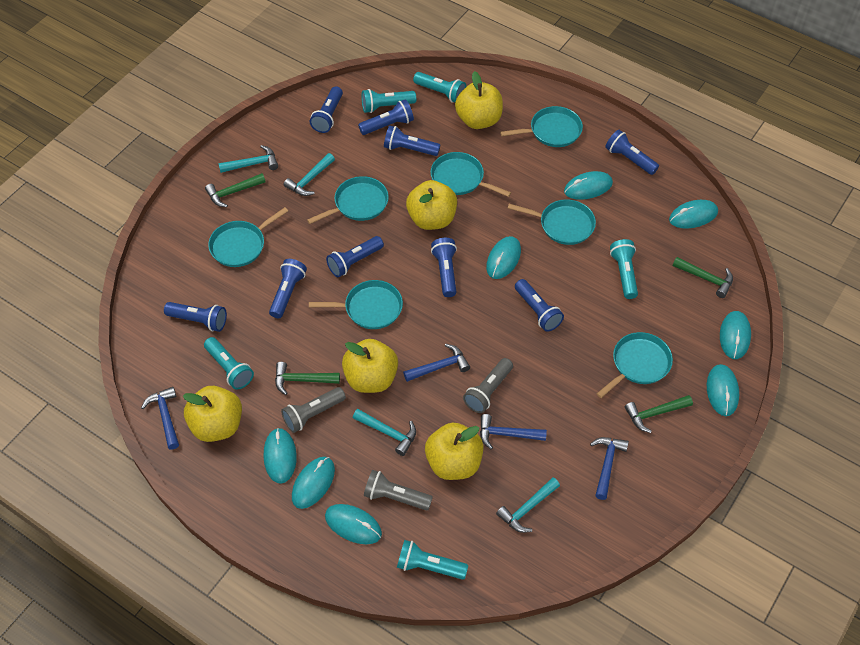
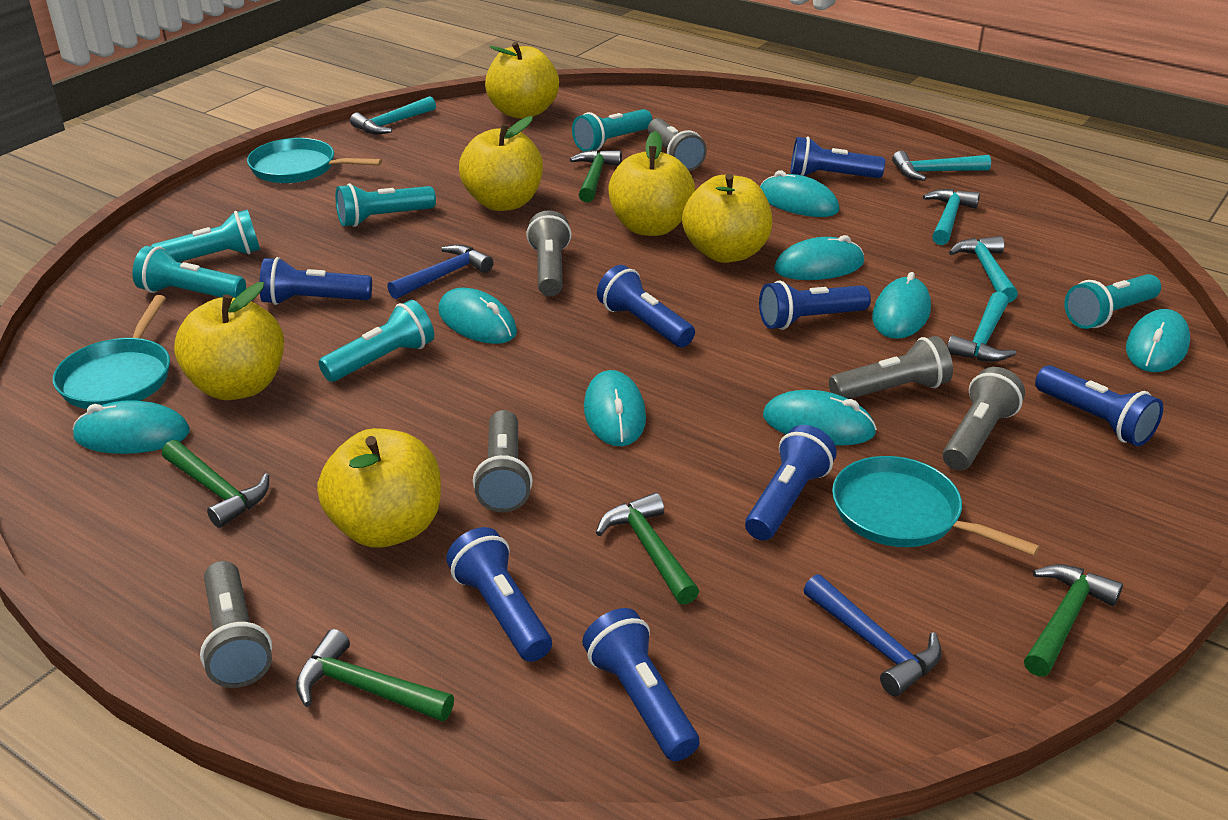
blue flashlight: [164,302,227,332] [269,259,307,318] [310,87,343,133] [326,236,384,277] [358,99,414,135] [384,125,440,156] [431,238,457,297] [515,279,564,332] [605,130,659,175] = 9 -> [259,257,372,305] [446,527,552,662] [582,608,699,761] [597,265,695,347] [745,425,837,541] [759,281,871,330] [791,136,885,178] [1035,365,1163,446] = 8
blue hammer: [141,387,179,450] [403,344,470,382] [480,414,547,449] [590,437,629,500] = 4 -> [387,244,493,299] [804,574,942,697] = 2
green hammer: [205,173,266,207] [275,362,340,395] [625,395,693,433] [673,257,733,298] = 4 -> [162,440,269,528] [296,629,454,722] [570,150,622,202] [596,493,699,605] [1024,564,1123,677] = 5
grey flashlight: [281,387,346,433] [364,470,433,511] [463,358,513,413] = 3 -> [200,561,272,688] [473,410,533,512] [526,210,572,296] [648,118,707,171] [829,336,953,399] [943,367,1025,471] = 6
turquoise flashlight: [204,337,254,389] [361,89,416,113] [397,540,468,580] [413,72,466,103] [610,239,638,299] = 5 -> [132,246,246,298] [151,209,260,262] [318,300,434,382] [335,183,436,227] [572,109,653,151] [1064,274,1161,329] = 6
turquoise hammer: [218,145,278,173] [284,153,335,196] [353,409,416,456] [496,478,560,533] = 4 -> [350,96,436,134] [892,151,991,181] [923,189,980,245] [947,292,1016,362] [949,236,1018,303] = 5
turquoise pan: [208,207,288,267] [307,176,389,224] [309,280,403,329] [431,152,511,197] [500,106,583,147] [508,199,596,245] [597,332,673,398] = 7 -> [53,295,170,409] [247,138,382,183] [832,456,1040,556] = 3
yellow apple: [183,386,242,442] [342,339,398,393] [406,180,457,230] [425,423,484,480] [455,71,503,129] = 5 -> [174,282,284,400] [317,428,441,548] [459,116,543,211] [485,42,559,119] [608,131,695,236] [682,174,772,263] = 6

